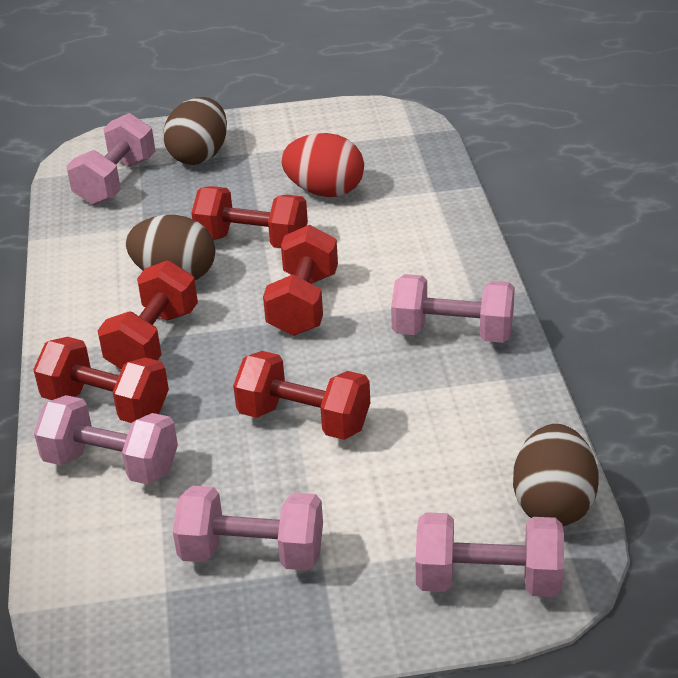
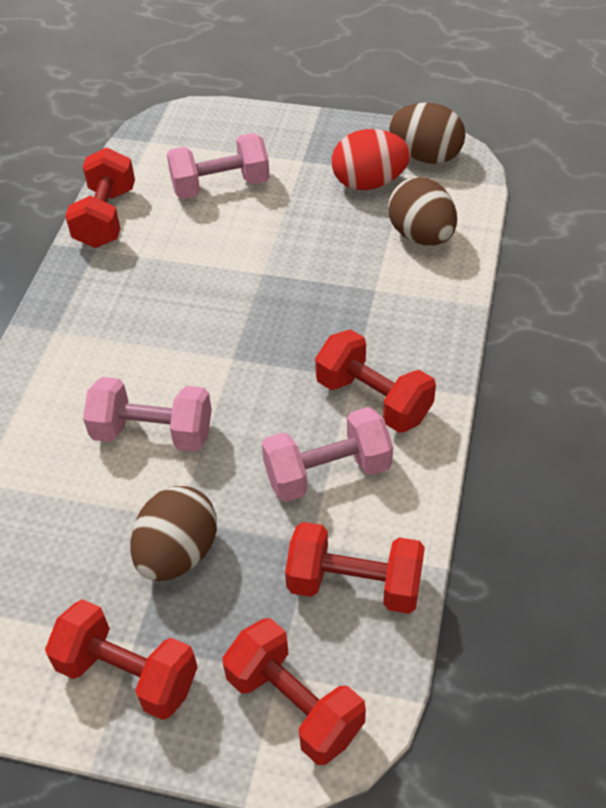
pink dumbbell: [34,395,178,485] [66,113,156,205] [173,486,323,571] [391,274,515,343] [416,512,564,597] = 5 -> [83,377,212,452] [167,133,270,199] [262,407,393,502] = 3

